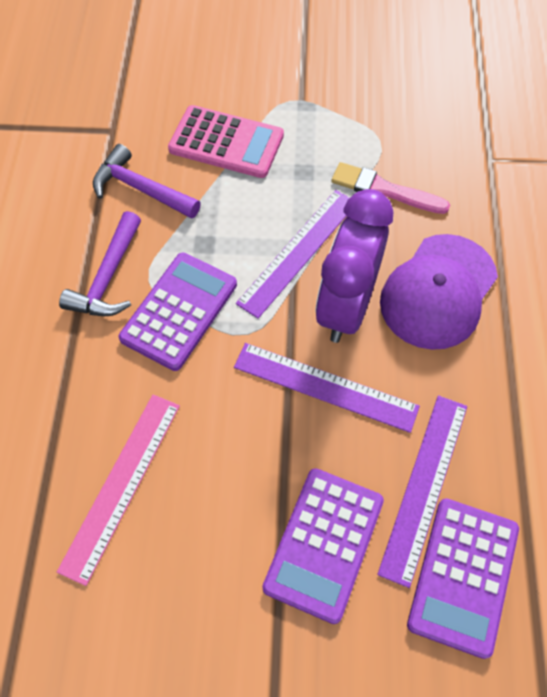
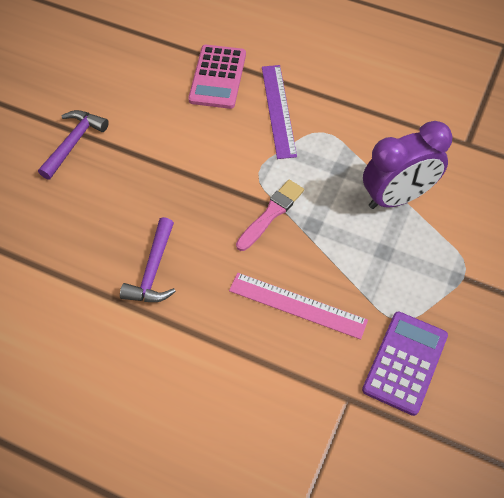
purple calculator: [119,253,237,371] [262,468,384,624] [407,498,519,659] = 3 -> [362,312,448,416] = 1
purple cap: [380,234,498,350] = 1 -> none = 0
purple ruler: [234,343,420,433] [236,190,349,319] [377,395,467,588] = 3 -> [262,65,297,159] = 1

